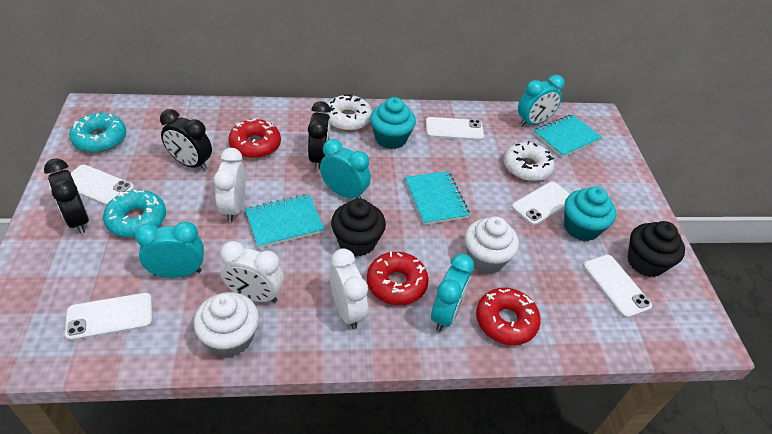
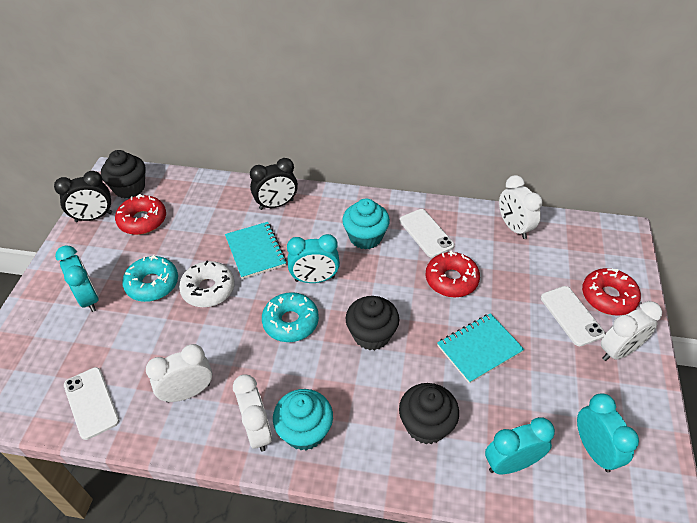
black clock: [44,159,89,234] [160,109,212,171] [308,101,331,170] = 3 -> [54,171,112,222] [250,158,298,210] = 2
black cupcake: [331,199,386,256] [628,221,685,277] = 2 -> [101,150,146,199] [346,296,399,350] [399,383,459,444] = 3
turquoise notebook: [245,194,325,248] [405,171,470,225] [533,114,603,158] = 3 -> [225,222,287,279] [437,313,524,384] = 2
white clock: [213,148,246,222] [220,241,284,303] [329,248,368,329] = 3 -> [146,344,212,402] [233,374,272,452] [499,175,543,239] [601,301,662,361] = 4
white cupcake: [194,292,259,357] [465,216,519,274] = 2 -> none = 0
white donut: [324,94,372,131] [504,141,555,181] = 2 -> [179,261,235,307] = 1
white phone: [65,293,153,341] [71,165,134,206] [426,117,484,141] [512,182,570,225] [583,255,652,318] = 5 -> [64,367,119,440] [399,209,454,258] [541,286,605,346] = 3

